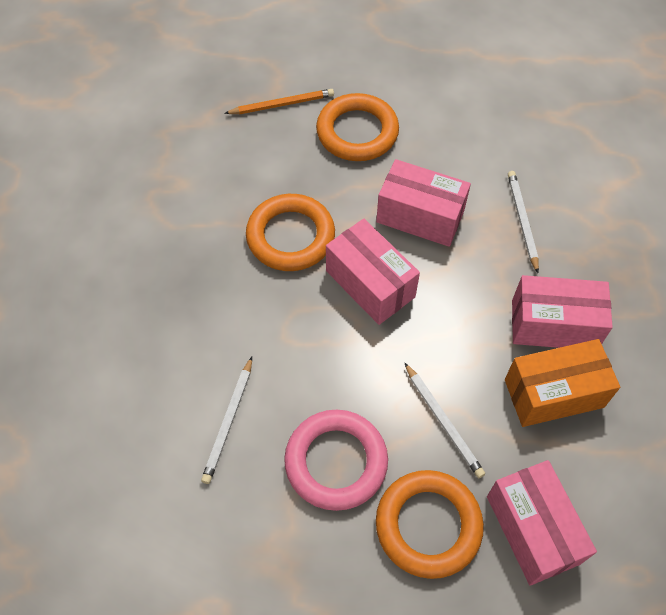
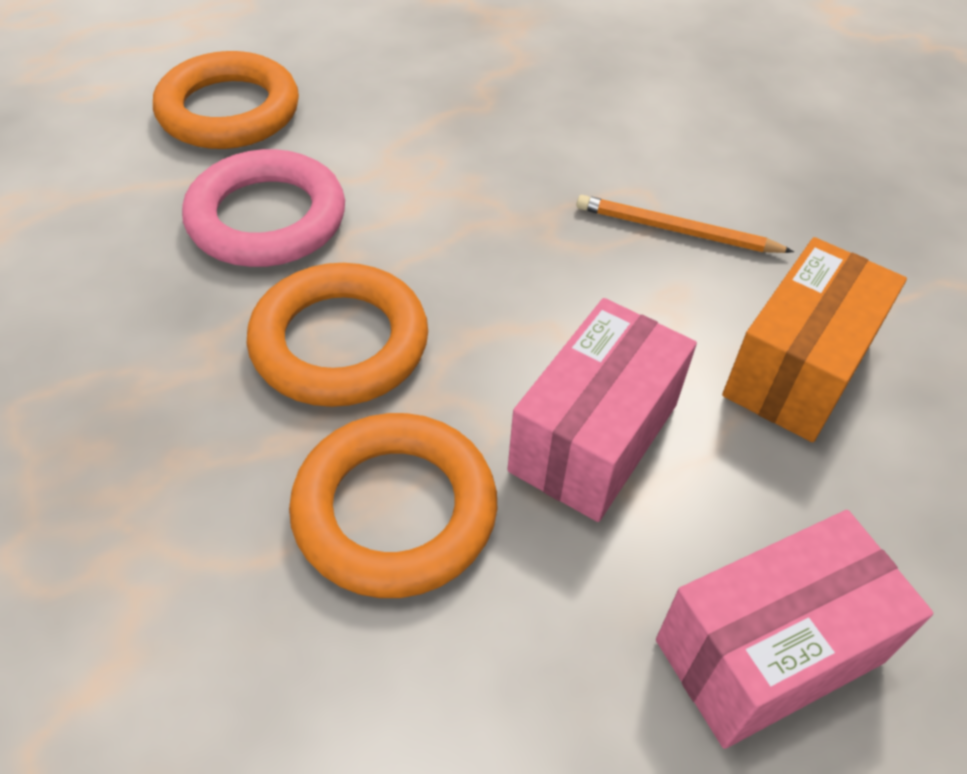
pink box: [326,219,420,325] [376,159,471,247] [487,460,597,586] [512,275,613,348] = 4 -> [507,298,697,522] [656,510,933,749] = 2
white pencil: [201,357,252,484] [405,363,485,478] [508,171,539,273] = 3 -> none = 0

